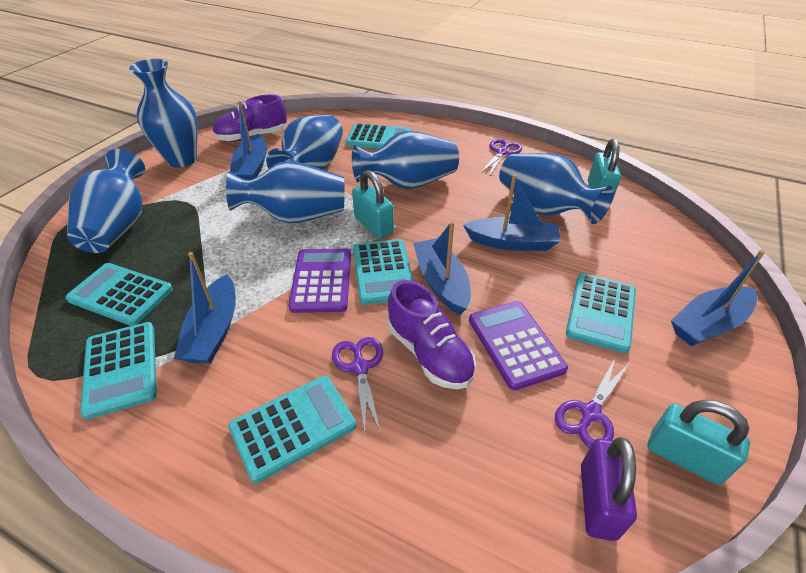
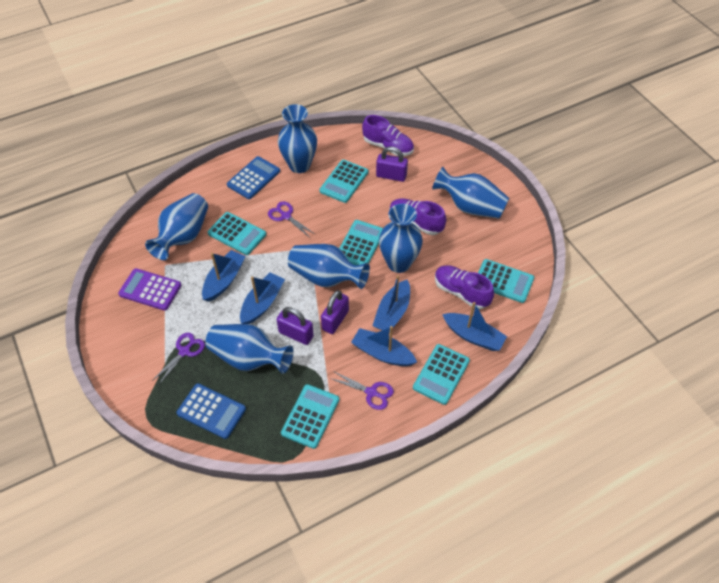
blue calculator: none = 0 -> [176,383,246,439] [227,156,280,199] = 2
purple calculator: [289,249,351,313] [469,301,568,390] = 2 -> [118,268,181,311] = 1
purple padlock: [581,437,637,541] = 1 -> [277,307,314,345] [321,290,349,334] [376,147,408,182] = 3
purple shoe: [212,95,287,142] [388,280,476,389] = 2 -> [362,115,414,156] [390,198,446,235] [435,265,494,309] = 3
turquoise padlock: [352,170,394,239] [588,138,621,203] [648,400,750,485] = 3 -> none = 0

